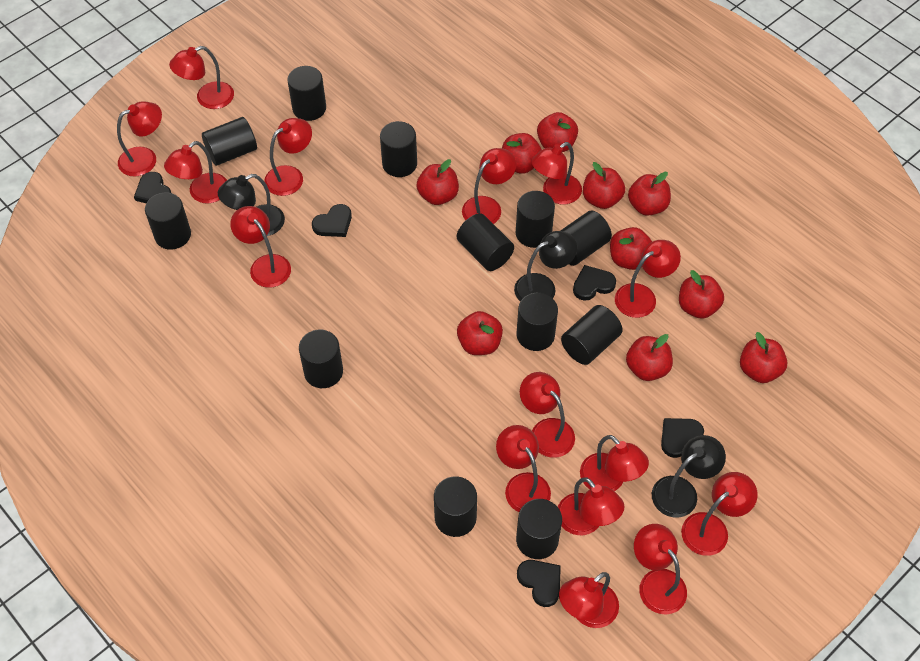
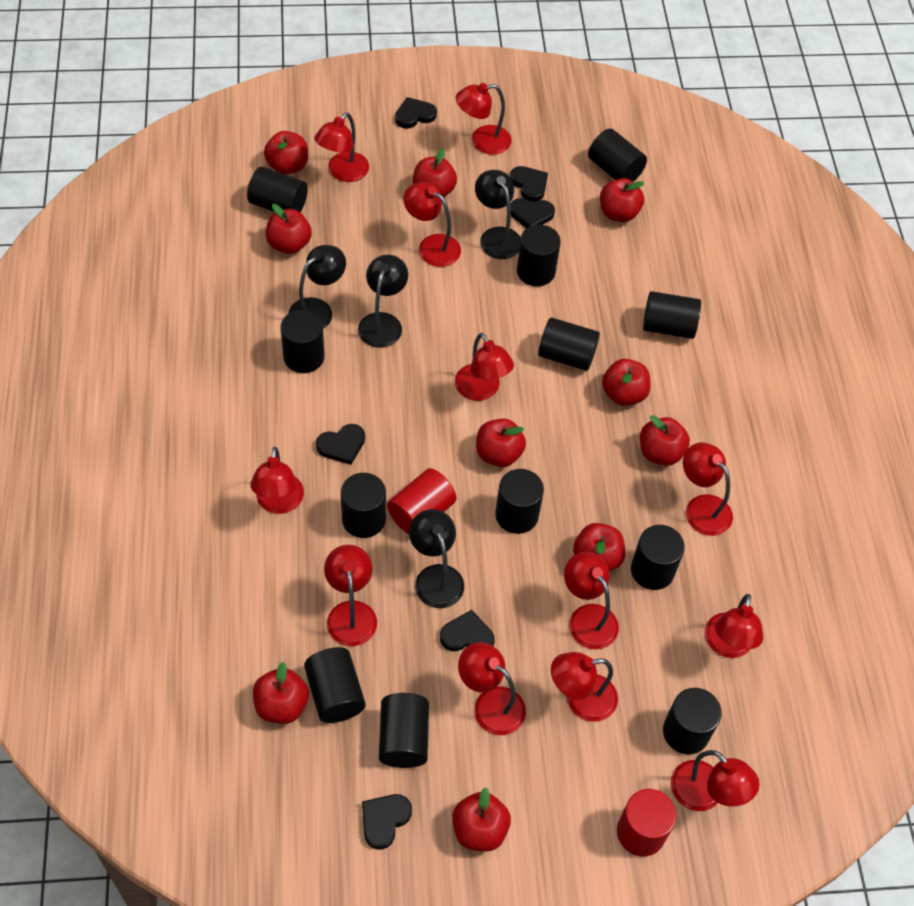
black heart: [134,172,171,203] [312,204,352,237] [517,560,561,607] [573,265,616,301] [661,418,704,458] = 5 -> [316,424,365,465] [362,794,412,850] [395,97,437,129] [440,610,495,651] [510,166,548,202] [510,198,555,228] = 6
black lamp: [218,174,285,236] [514,231,577,302] [652,435,726,518] = 3 -> [288,245,346,329] [358,255,408,348] [409,509,464,608] [475,170,521,259] = 4
red cylinder: none = 0 -> [387,468,457,534] [617,789,676,856] = 2
red lamp: [117,101,162,177] [164,141,227,204] [169,46,234,109] [230,206,291,288] [264,118,312,196] [462,148,516,224] [496,425,551,512] [520,372,575,458] [532,142,582,204] [558,477,625,535] [559,572,619,628] [580,435,649,491] [615,240,681,318] [634,524,687,615] [681,472,758,556] = 15 -> [250,447,304,514] [314,112,369,182] [324,545,377,646] [403,182,461,267] [455,333,514,401] [456,83,512,154] [458,642,526,735] [551,652,618,722] [564,552,619,649] [671,750,759,811] [683,442,733,536] [705,594,763,658] = 12

